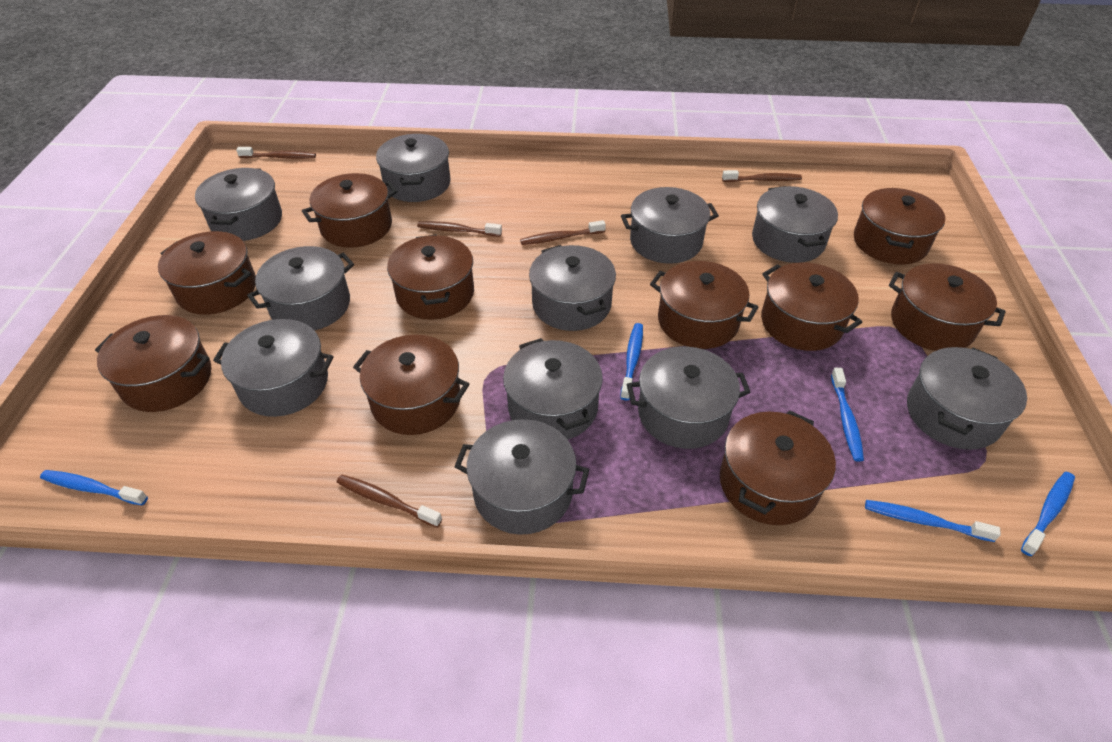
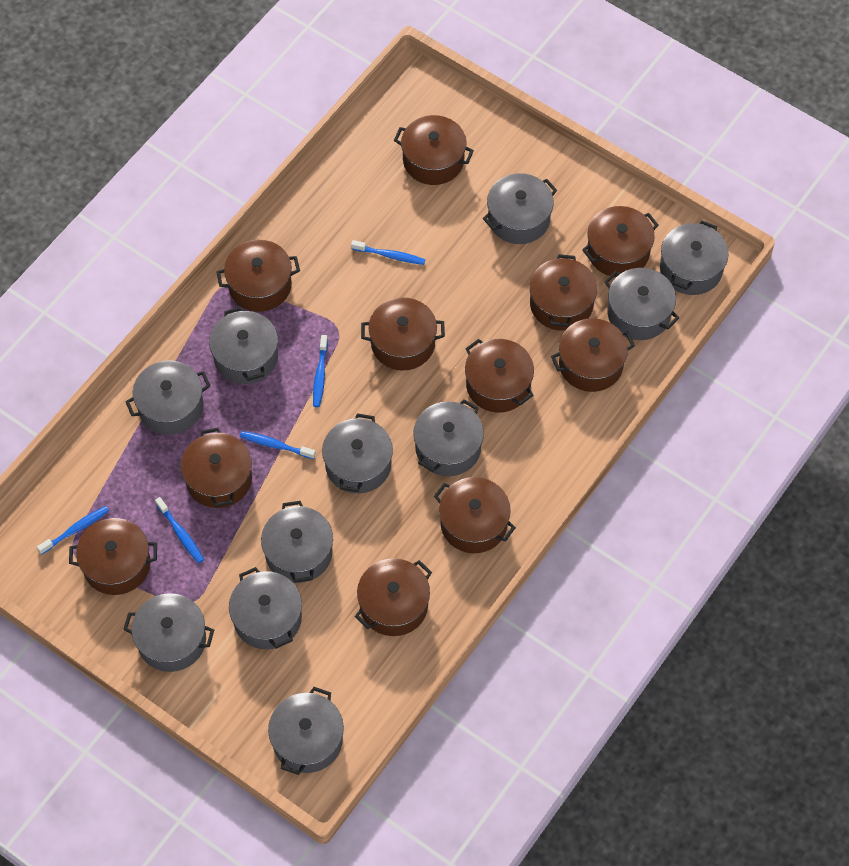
brown pot: [95,315,211,412] [158,231,256,315] [302,173,398,248] [353,335,469,435] [387,235,474,320] [650,261,758,349] [720,410,836,525] [761,262,862,351] [854,188,945,265] [889,263,1006,351] = 10 -> [69,518,157,595] [181,428,252,508] [216,240,300,312] [355,558,432,636] [361,297,445,371] [394,115,474,185] [434,477,516,553] [465,339,534,413] [530,254,597,331] [551,318,635,392] [582,206,659,277] = 11
brown toothbrush: [236,147,316,159] [337,475,442,528] [417,221,502,236] [520,220,606,245] [722,170,802,182] = 5 -> none = 0

